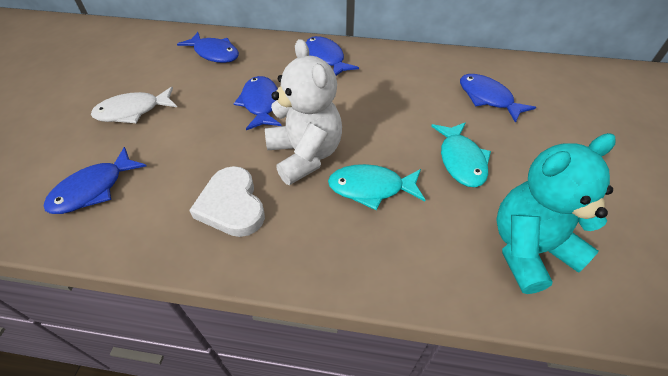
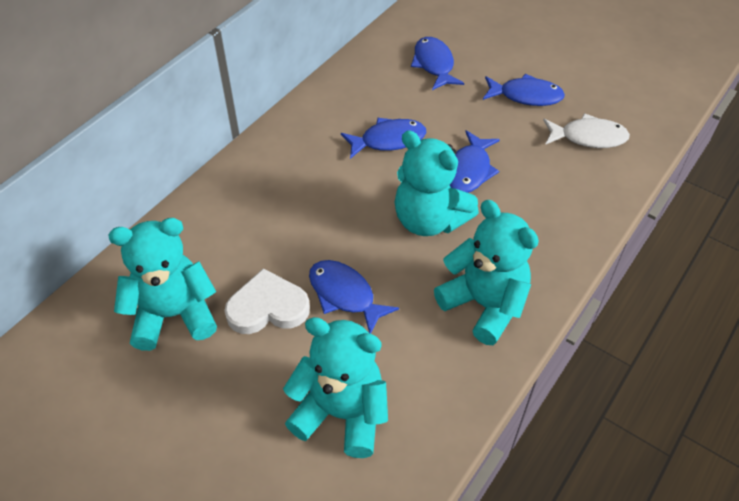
turquoise fish: [328,164,425,210] [431,122,491,187] = 2 -> none = 0
turquoise teddy bear: [496,133,616,294] = 1 -> [109,218,217,351] [283,317,388,458] [394,130,479,236] [434,200,539,345] = 4
white teddy bear: [265,39,342,185] = 1 -> none = 0

